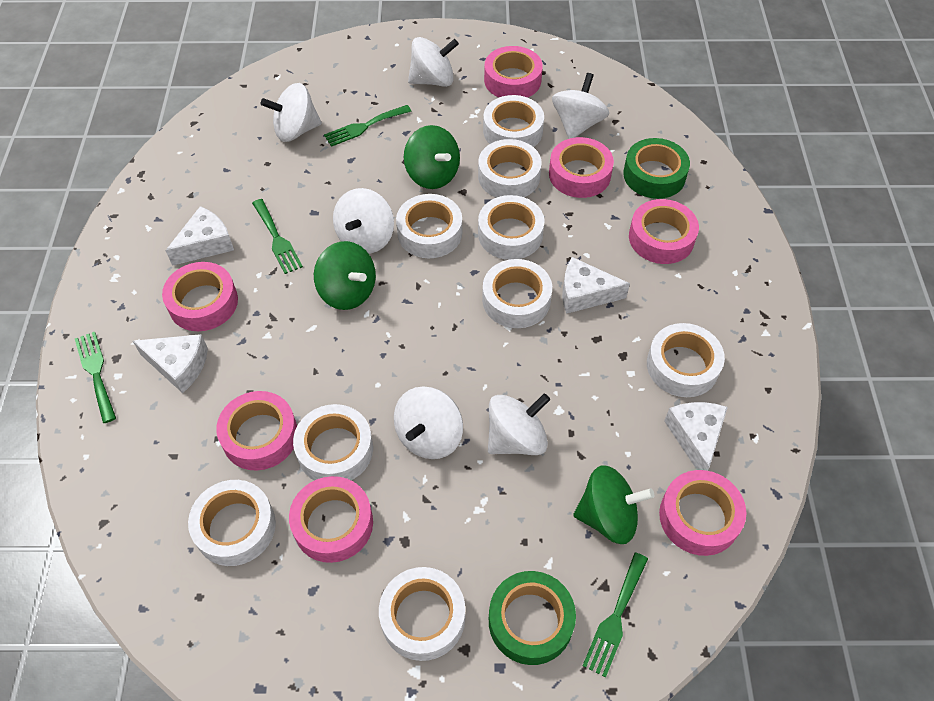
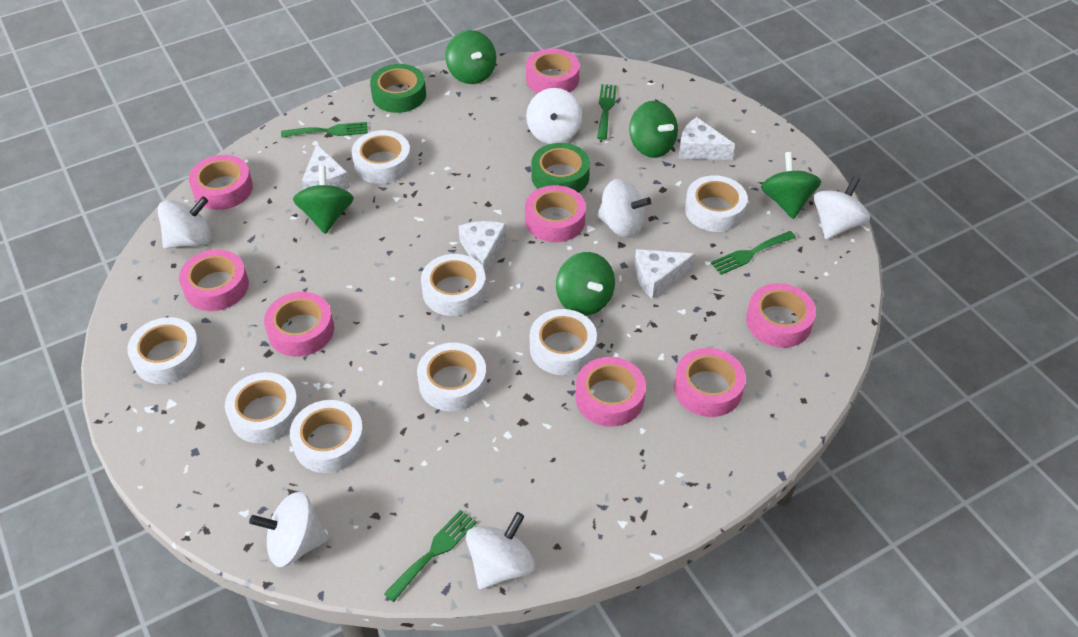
green spinning top: [314,241,376,310] [404,125,460,189] [573,465,654,544] = 3 -> [293,166,354,234] [445,30,496,84] [556,252,615,315] [629,101,678,158] [761,152,821,219] = 5
pink tape: [162,262,238,331] [216,391,297,470] [289,476,373,563] [484,46,543,98] [549,137,614,198] [629,199,699,264] [659,470,746,556] = 7 -> [179,249,249,311] [189,155,253,210] [264,292,334,357] [525,185,586,242] [526,48,580,93] [575,357,646,427] [674,348,746,417] [746,283,816,348] = 8
white tape: [188,480,276,566] [293,404,373,480] [379,567,465,661] [396,194,462,258] [478,139,542,198] [478,195,545,260] [482,259,552,328] [483,95,544,147] [647,323,725,397] = 9 -> [127,317,202,384] [225,372,300,443] [290,400,365,473] [352,130,412,184] [417,343,487,411] [421,254,486,316] [530,309,597,375] [685,175,748,232] = 8

